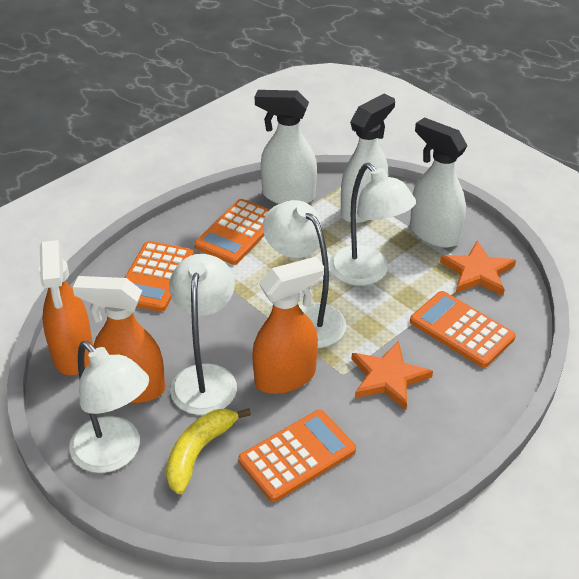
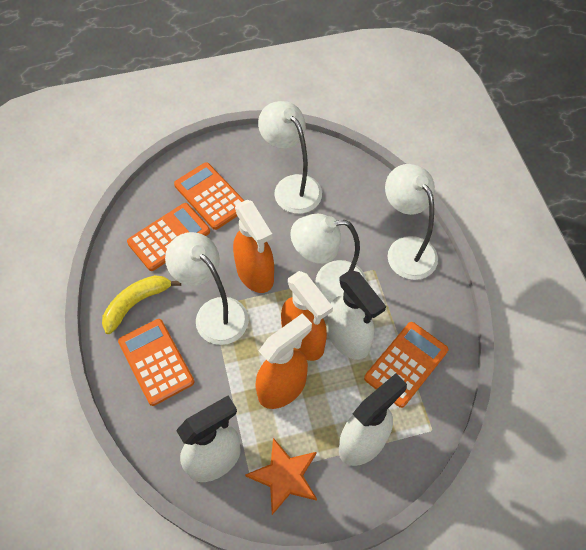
orange star: [352,341,433,410] [440,241,516,296] = 2 -> [245,438,317,515] = 1

